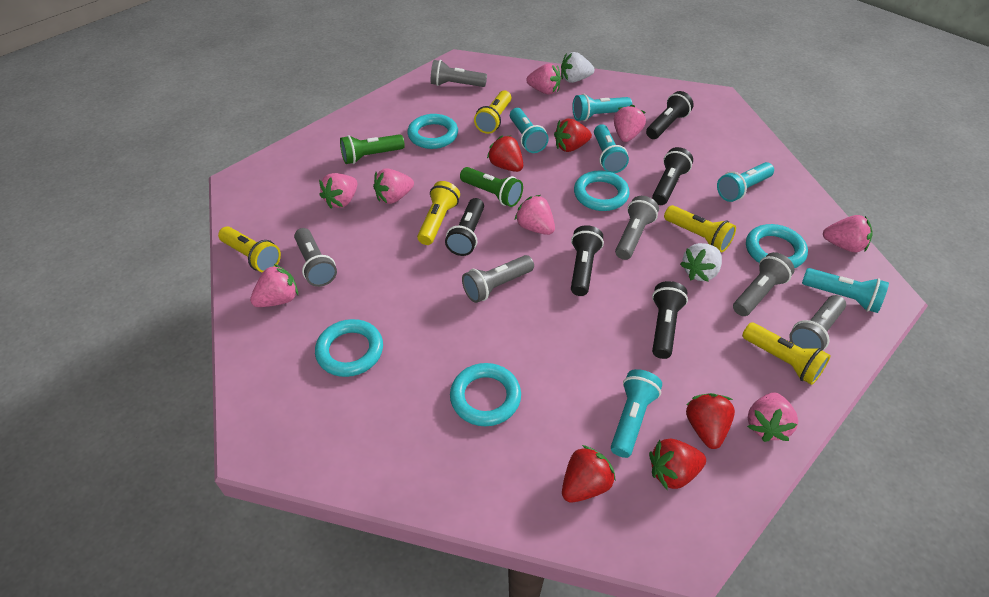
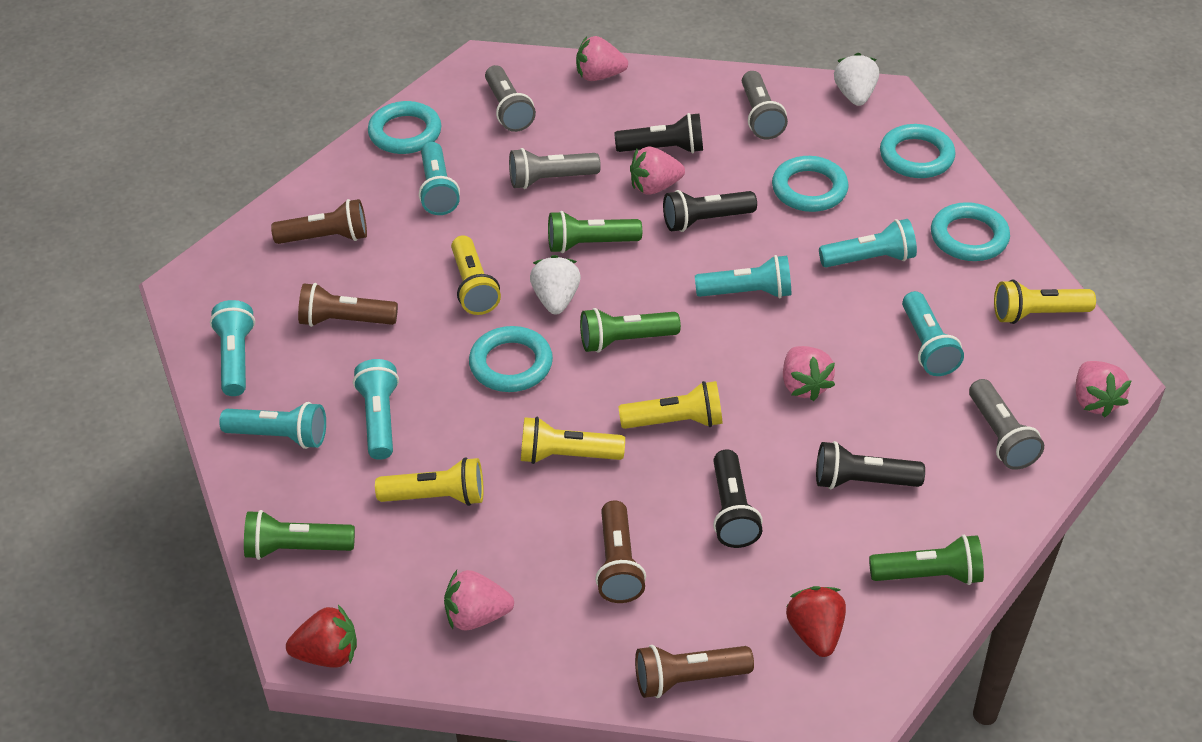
black flashlight: [445,198,484,256] [571,225,604,296] [646,91,694,139] [652,147,693,205] [652,281,688,359] = 5 -> [614,113,703,153] [663,190,757,232] [713,450,763,548] [816,441,925,489] = 4
brown flashlight: none = 0 -> [271,199,367,244] [298,283,398,327] [595,500,646,603] [635,645,754,698] = 4
green flashlight: [340,134,405,164] [460,167,523,207] = 2 -> [244,510,355,560] [548,211,642,253] [580,308,681,353] [869,534,984,585] = 4
grey flashlight: [294,228,337,287] [431,60,487,87] [462,255,534,303] [615,196,659,260] [733,252,795,316] [789,295,846,350] = 6 -> [485,65,536,132] [509,148,601,189] [742,71,788,139] [969,379,1044,470] = 4
pink strawberry: [250,264,298,307] [319,173,357,209] [373,168,414,204] [515,195,555,235] [526,63,561,95] [614,105,646,142] [747,392,798,442] [823,215,873,252] = 8 -> [444,570,514,631] [576,36,628,81] [630,147,685,195] [783,346,835,401] [1076,361,1132,418] = 5
red strawberry: [487,135,523,172] [554,118,592,152] [562,445,616,503] [649,439,706,490] [686,393,735,449] = 5 -> [286,605,357,668] [786,586,846,657] = 2
turquoise flashlight: [510,108,549,153] [572,94,632,121] [594,124,629,173] [611,369,662,458] [717,162,774,202] [802,268,889,313] = 6 -> [210,300,255,396] [219,402,326,449] [353,359,399,460] [419,142,460,215] [695,255,791,298] [819,219,917,267] [902,291,964,376] = 7

